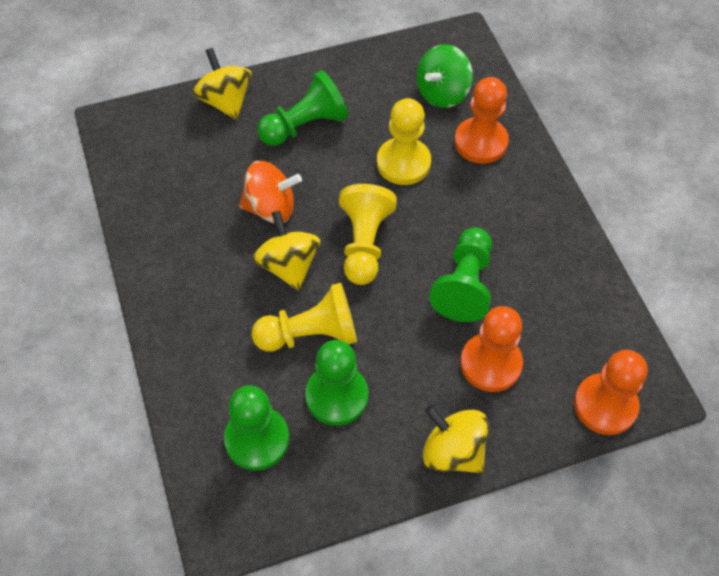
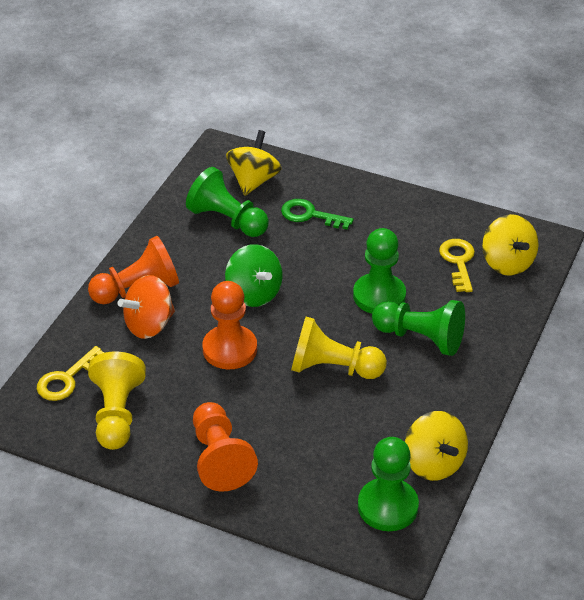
green key: none = 0 -> [281,199,354,230] = 1
yellow key: none = 0 -> [37,346,105,401] [439,239,475,292] = 2
yellow pawn: [251,283,357,352] [339,184,397,285] [377,98,431,185] = 3 -> [88,352,146,450] [291,317,387,379] = 2

